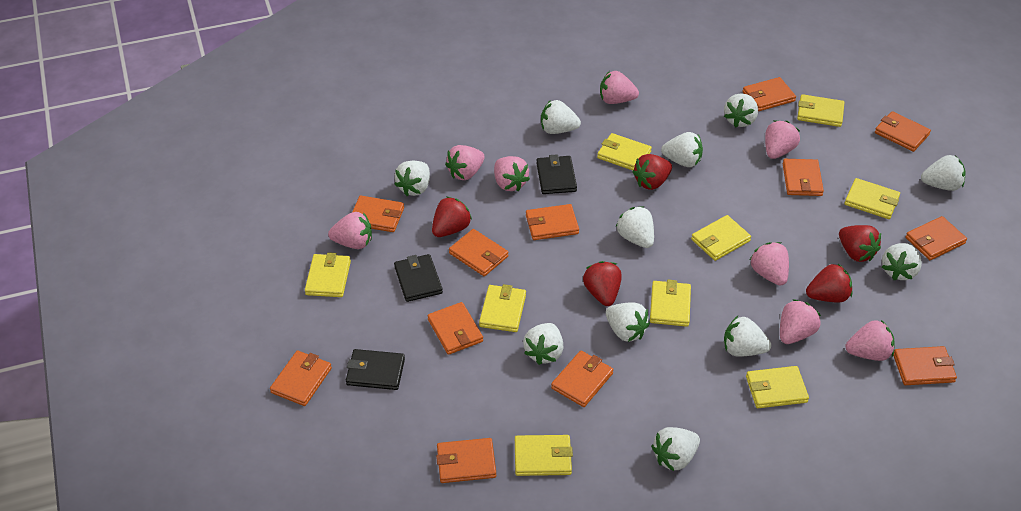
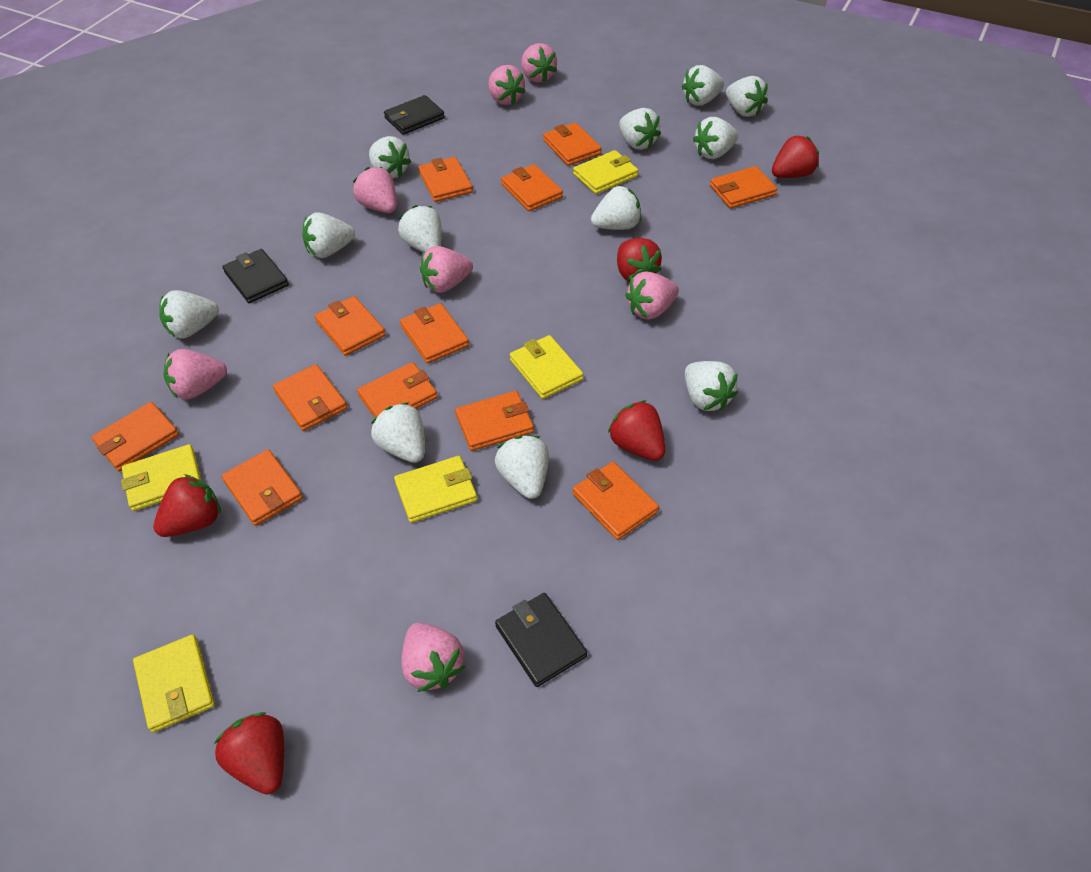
pink strawberry: [328,212,372,249] [445,145,485,180] [494,156,530,191] [600,71,639,104] [750,242,789,286] [765,121,800,159] [780,299,821,344] [845,320,894,361] = 8 -> [163,349,227,399] [353,167,397,213] [401,623,465,692] [420,246,473,293] [489,65,526,105] [521,43,557,83] [625,271,679,320] = 7
white strawberry: [394,161,430,196] [523,323,563,365] [541,100,581,134] [606,302,650,342] [616,206,654,248] [651,427,700,471] [661,132,703,167] [724,94,758,128] [724,316,771,357] [882,243,922,280] [921,155,965,191] = 11 -> [159,290,219,339] [302,212,355,258] [369,136,411,179] [371,402,425,463] [398,205,442,252] [495,435,549,499] [591,186,642,230] [619,108,661,150] [682,65,724,106] [685,361,738,411] [693,117,738,159] [726,76,768,117] = 12
yellow wallet: [305,252,351,297] [479,284,526,332] [515,435,573,476] [597,133,652,170] [650,280,691,327] [691,215,751,261] [746,366,809,408] [797,94,844,127] [845,178,900,219] = 9 -> [121,444,202,511] [133,634,215,732] [394,456,477,523] [510,335,583,399] [573,150,638,194] = 5

